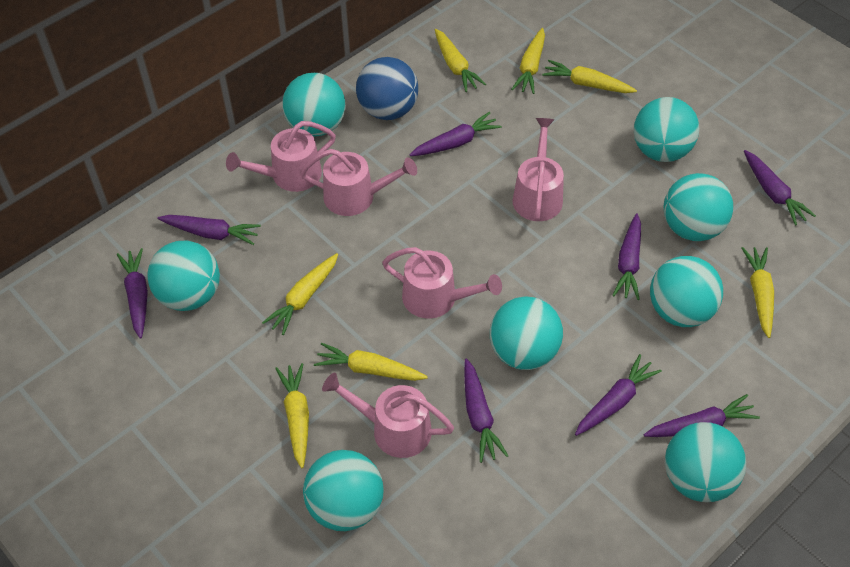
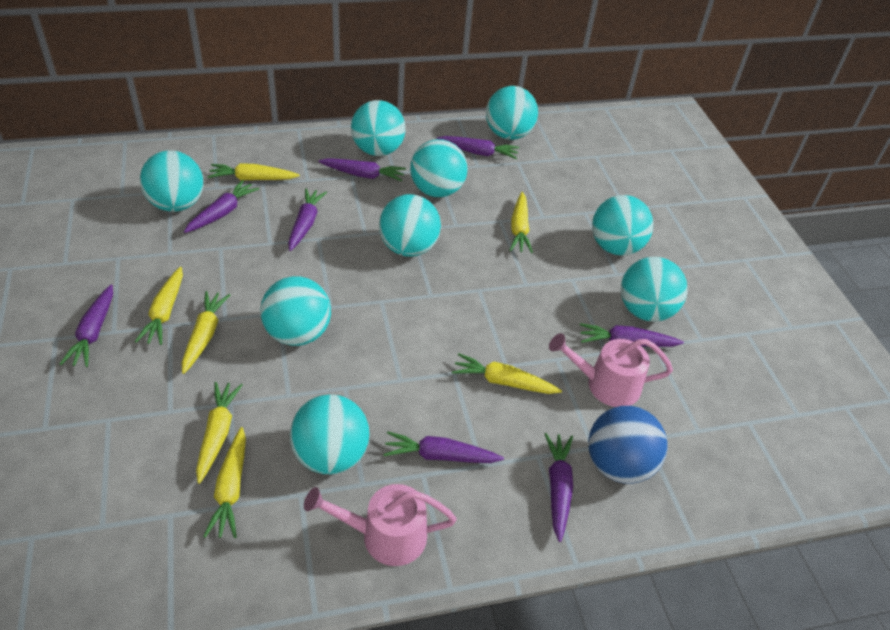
pink watering can: [226,121,336,192] [300,149,417,216] [322,373,454,458] [382,247,502,319] [513,118,564,221] = 5 -> [304,484,457,566] [549,333,673,407] = 2
turquoise ball: [148,240,220,311] [282,73,346,137] [303,450,383,531] [490,296,563,370] [634,97,699,162] [650,256,723,327] [664,173,733,241] [665,422,746,502] = 8 -> [140,151,203,212] [260,276,331,346] [290,395,370,475] [351,100,405,156] [379,194,441,257] [410,139,468,197] [486,86,538,140] [592,195,654,256] [621,257,688,322] = 9

